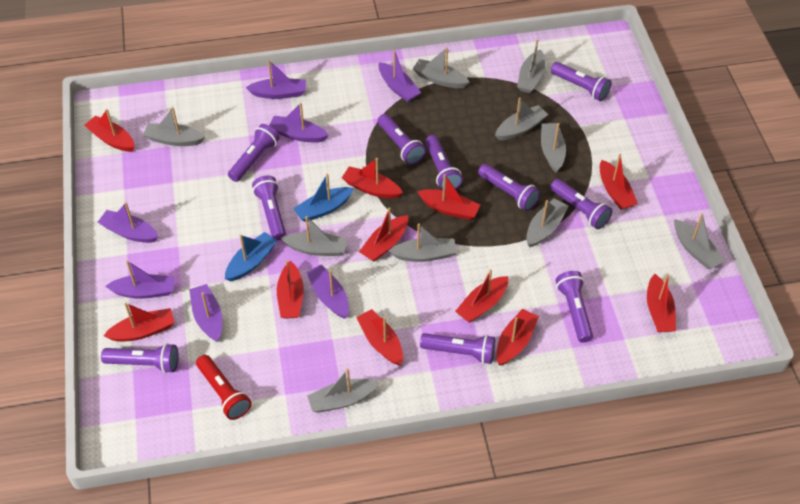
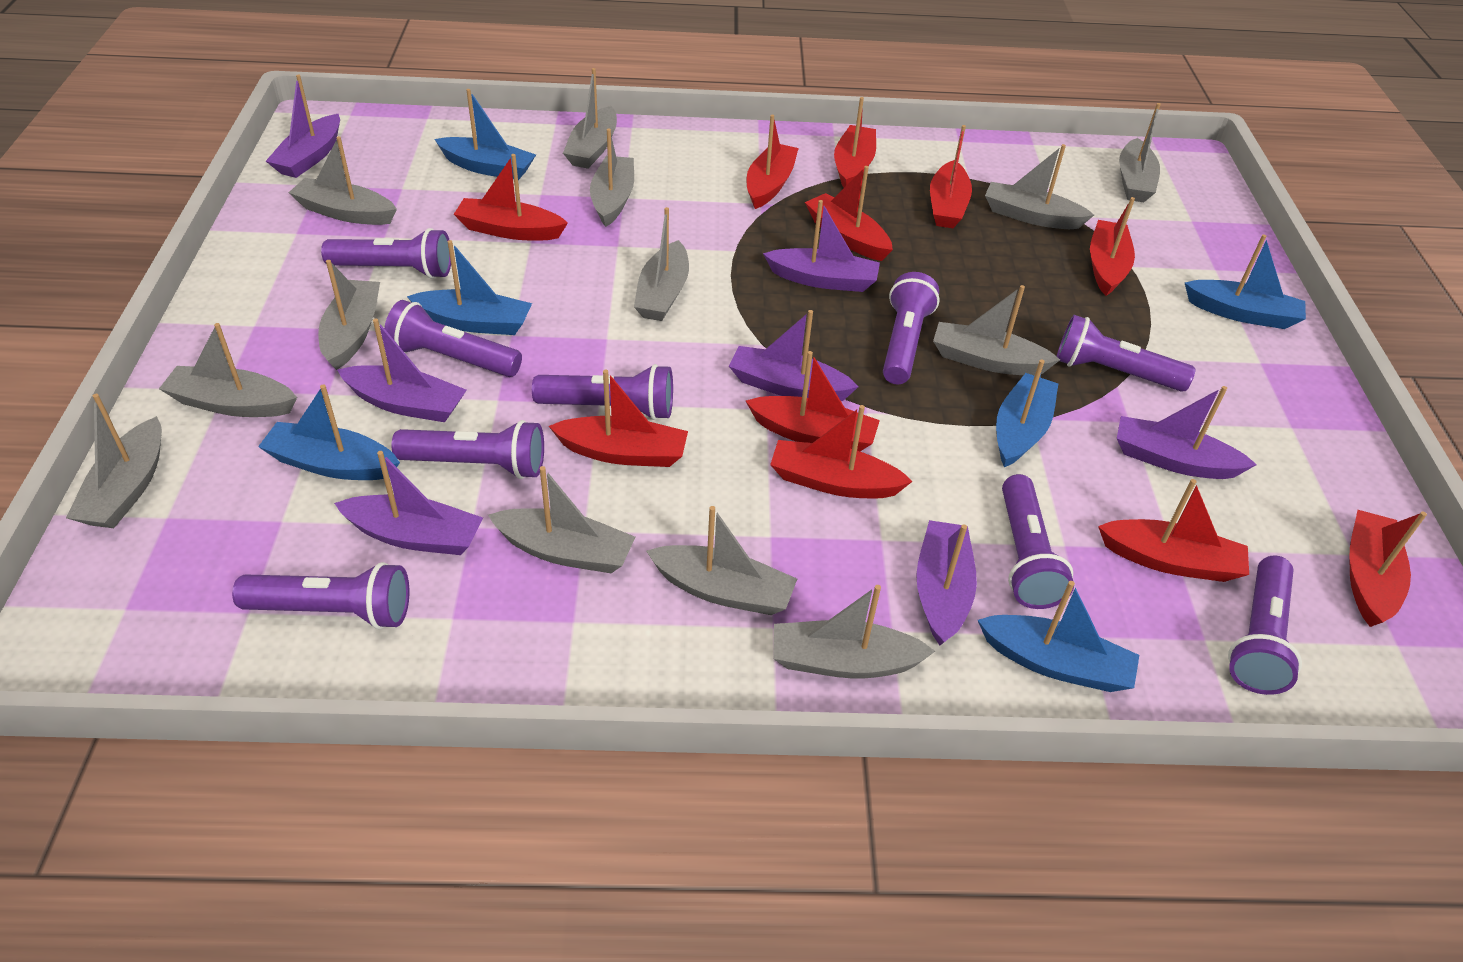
blue boat: [225,232,278,281] [293,173,354,222] = 2 -> [258,384,400,480] [407,240,532,335] [435,89,536,180] [978,581,1139,692] [996,359,1058,467] [1185,234,1306,329] = 6
grey boat: [143,107,205,146] [281,216,347,256] [307,368,380,413] [389,223,457,262] [413,47,470,88] [495,98,548,140] [517,39,545,93] [526,198,568,247] [541,123,566,172] [674,213,726,269] = 10 -> [66,394,162,528] [159,323,297,417] [288,136,397,225] [318,260,380,370] [488,466,635,573] [563,68,617,169] [590,129,634,227] [634,207,689,321] [646,506,797,615] [773,585,935,678] [933,285,1060,375] [985,144,1094,229] [1119,103,1161,202] = 13
purple flashlight: [101,343,179,373] [228,124,280,182] [252,175,286,240] [378,114,426,165] [420,333,495,364] [425,135,463,191] [478,164,540,211] [550,179,612,229] [551,62,611,101] [556,271,593,343] = 10 -> [232,562,409,629] [321,228,451,279] [384,300,522,377] [391,420,544,479] [532,364,673,420] [883,272,940,384] [1002,474,1074,609] [1056,315,1196,392] [1228,555,1302,695] = 9
red flashlight: [196,355,252,420] = 1 -> none = 0

